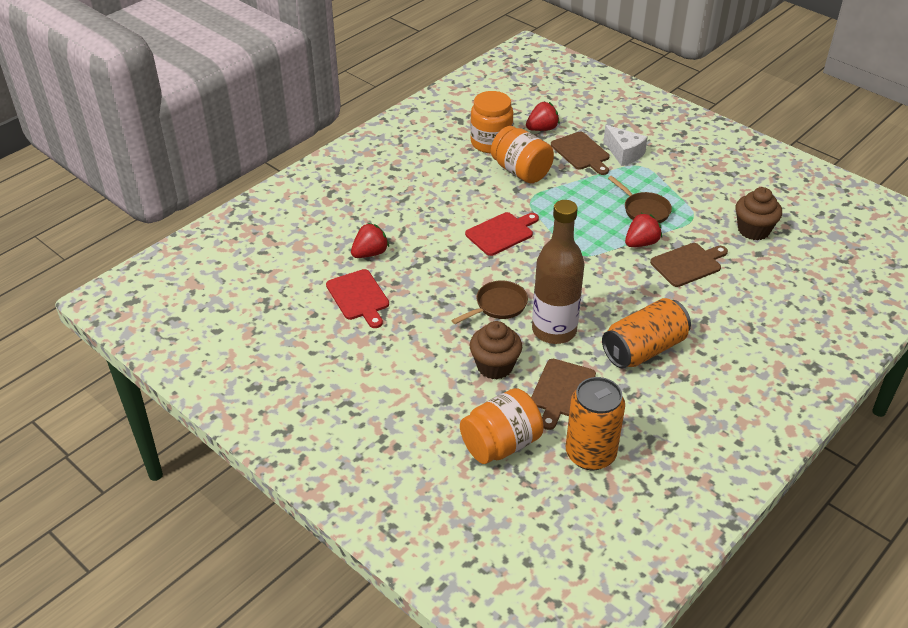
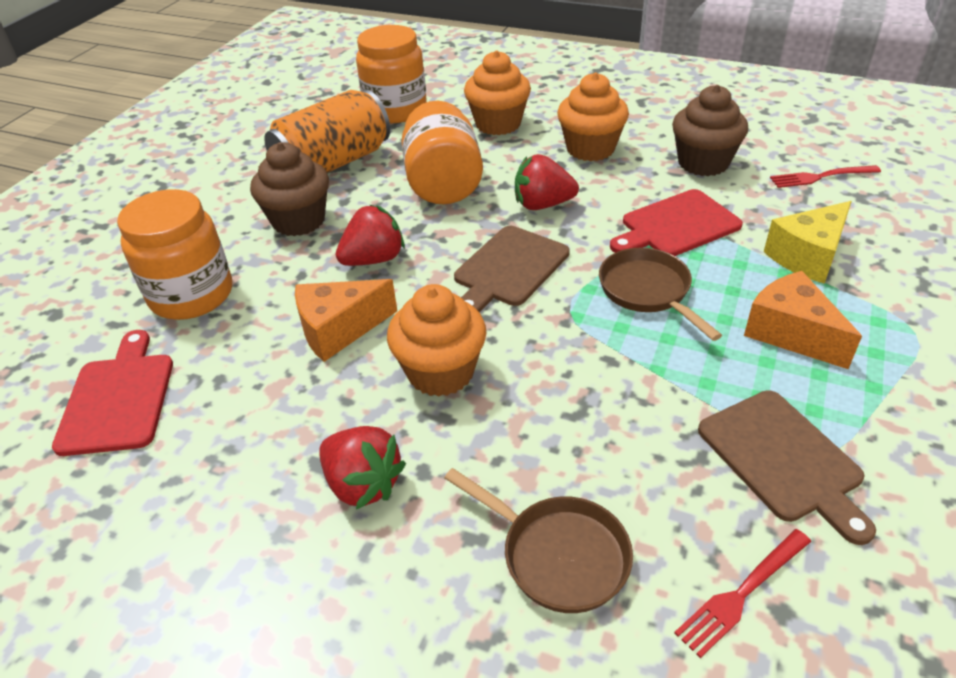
brown bottle: [532,200,585,344] = 1 -> none = 0
brown cutting board: [531,359,596,430] [551,132,610,175] [650,243,728,287] = 3 -> [454,226,570,313] [698,390,876,545] = 2
orange can: [566,377,625,470] [602,298,691,368] = 2 -> [264,90,390,173] = 1
orange cheese: none = 0 -> [295,279,397,362] [744,271,862,369] = 2
orange cupcake: none = 0 -> [387,284,487,397] [464,50,531,135] [557,72,629,161] = 3
red fork: none = 0 -> [674,529,811,658] [770,165,881,188] = 2
white cheese: [604,125,648,166] = 1 -> none = 0
yellow cheese: none = 0 -> [764,201,852,284] = 1

